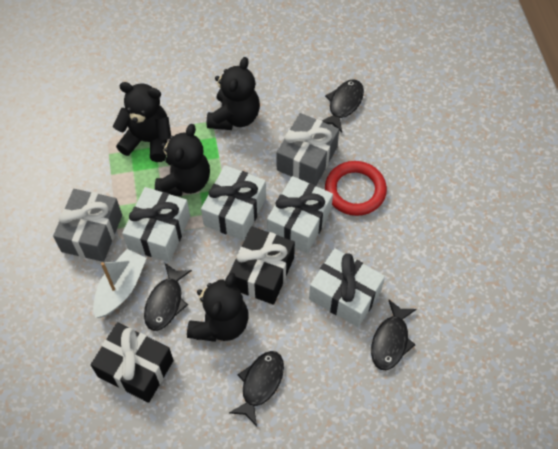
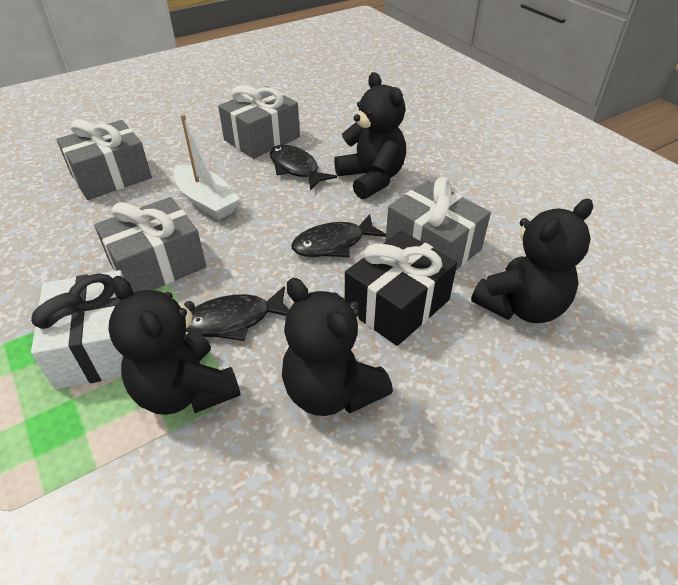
black fish: [144,263,192,331] [229,351,284,426] [322,79,364,132] [371,300,417,370] = 4 -> [186,286,289,341] [270,145,337,190] [291,214,386,257] = 3
black gift: [91,322,174,403] [229,226,295,305] = 2 -> [345,231,457,346] = 1
grey gift: [53,189,122,262] [277,113,339,185] = 2 -> [56,119,152,200] [94,197,206,293] [218,85,300,159] [385,177,491,270] = 4
red ring: [325,161,387,216] = 1 -> none = 0
white gift: [122,187,190,262] [201,165,266,241] [267,176,333,253] [309,248,385,327] = 4 -> [31,270,124,389] = 1

